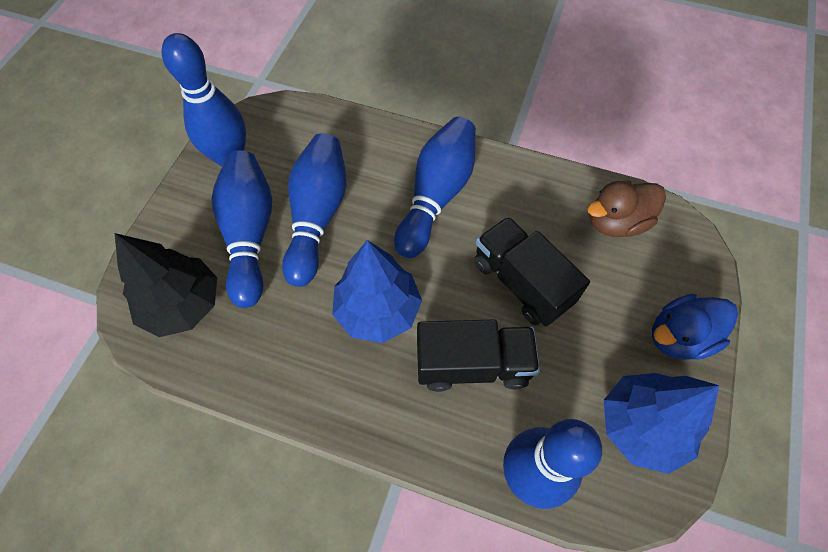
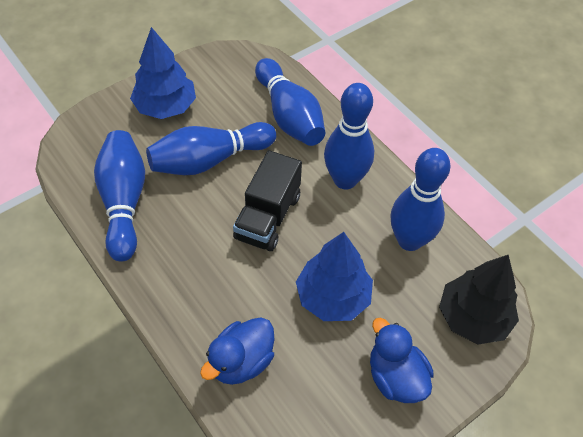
black truck: [417,320,540,392] [474,216,590,327] = 2 -> [233,150,302,251] = 1
blue duck: [652,294,738,360] = 1 -> [200,317,275,385] [370,318,434,403] = 2
brown duck: [587,181,666,237] = 1 -> none = 0

